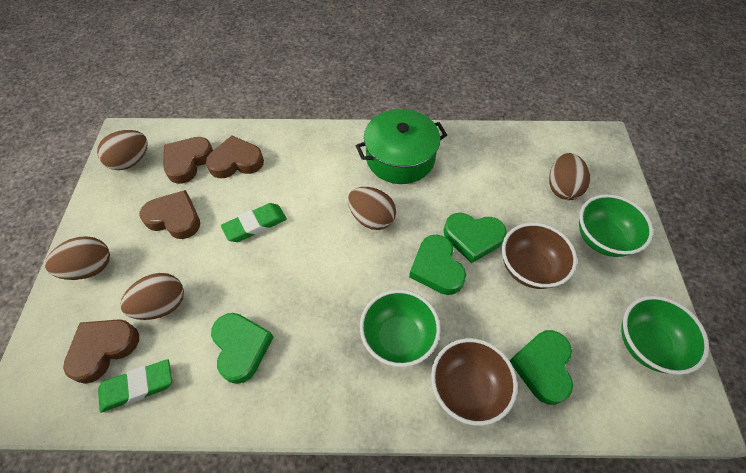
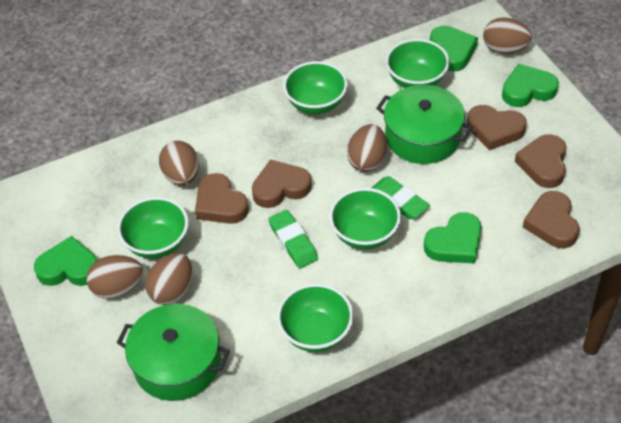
brown bowl: [431,338,518,426] [502,223,577,289] = 2 -> none = 0
brown heart: [63,319,139,384] [139,190,200,239] [163,137,213,184] [206,136,264,178] = 4 -> [195,173,249,224] [252,159,312,208] [467,105,527,150] [515,134,567,188] [523,191,580,248] = 5
green bowl: [360,289,441,367] [579,194,653,257] [621,296,709,375] = 3 -> [117,197,189,259] [277,283,353,352] [283,61,348,114] [329,188,401,250] [386,39,450,88] = 5
green pot: [356,109,447,184] = 1 -> [117,304,230,401] [376,85,473,164] = 2

